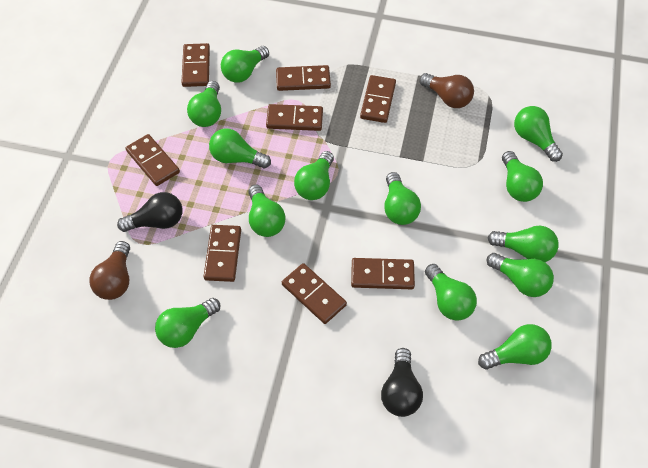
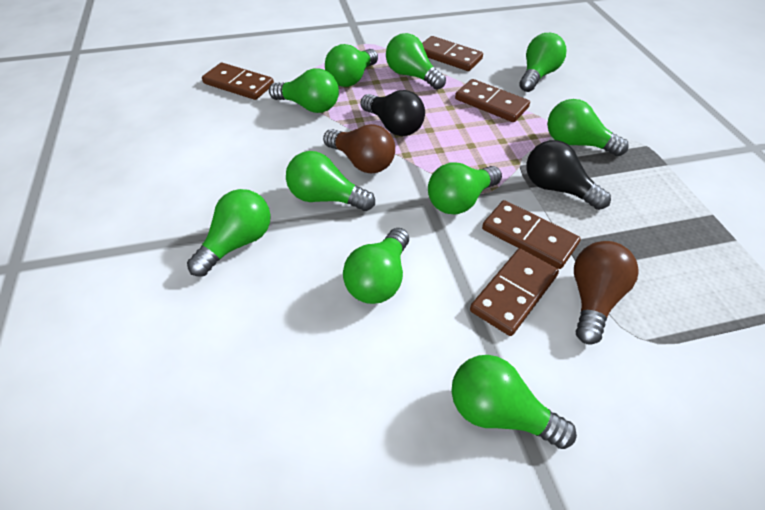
brown domino: [125,134,180,186] [181,43,210,87] [204,225,241,282] [266,104,323,131] [276,65,331,91] [282,263,347,324] [351,258,415,289] [360,75,396,123] = 8 -> [202,63,274,100] [422,36,483,71] [455,79,530,122] [470,248,559,336] [482,200,581,269] = 5
green light bulb: [155,298,220,348] [187,81,221,127] [209,128,271,168] [221,46,269,83] [248,184,285,237] [294,151,334,200] [384,172,421,225] [425,264,477,321] [478,324,552,370] [486,253,554,297] [488,226,559,262] [502,151,543,202] [514,106,563,162] = 13 -> [187,189,271,276] [269,68,339,113] [286,151,375,211] [325,44,378,87] [343,228,409,304] [386,33,446,90] [428,163,502,215] [452,355,577,449] [519,33,567,92] [547,99,629,156] = 10

